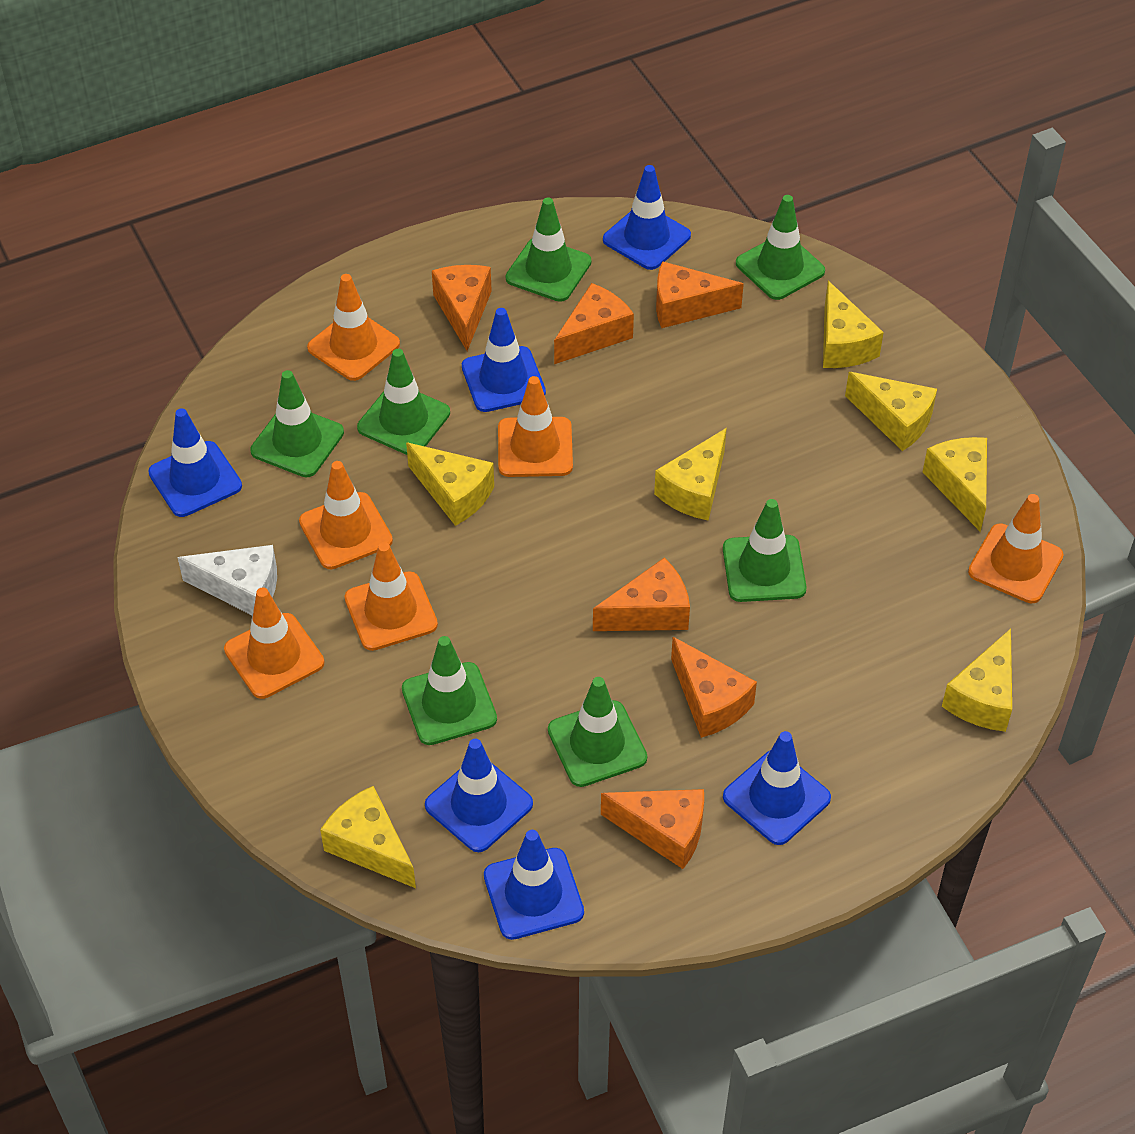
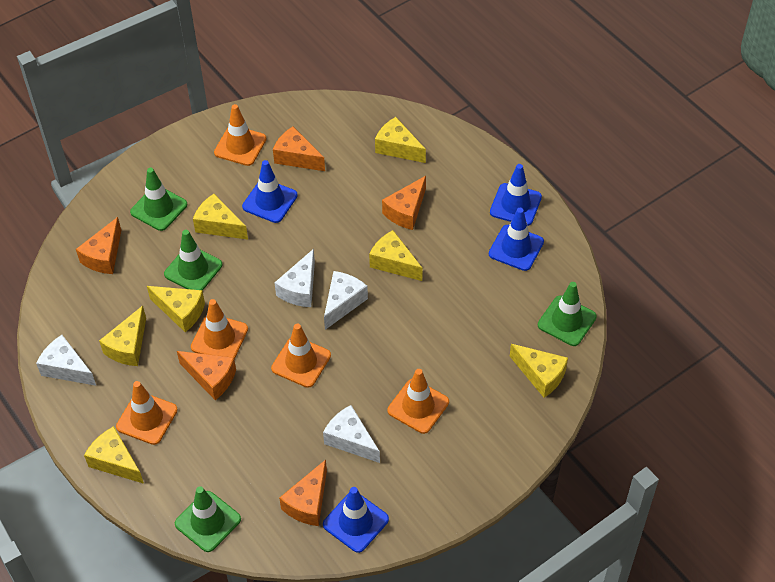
blue traffic cone: [148,408,242,517] [425,739,533,852] [462,308,546,412] [484,830,584,940] [603,165,691,270] [723,731,831,845] = 6 -> [242,160,298,223] [323,487,389,553] [489,208,544,271] [490,164,542,226] = 4
green traffic cone: [250,370,344,477] [357,349,450,455] [402,636,497,745] [506,198,591,302] [548,677,647,787] [723,499,807,602] [736,195,825,300] = 7 -> [130,168,187,231] [164,230,222,291] [175,486,241,552] [538,282,597,346] = 4
orange cheese: [432,265,492,351] [554,283,634,364] [593,558,690,631] [601,789,704,869] [656,261,744,328] [671,637,757,738] = 6 -> [76,217,121,274] [177,351,236,400] [273,126,325,171] [279,460,327,526] [382,176,426,230] = 5
orange traffic cone: [224,587,324,699] [299,461,393,569] [307,274,400,381] [345,542,438,651] [498,376,573,477] [968,494,1064,603] = 6 -> [116,381,178,445] [191,299,248,359] [214,104,267,166] [271,324,331,388] [387,369,449,434] = 5
white cheese: [178,545,277,615] = 1 -> [36,335,96,386] [274,249,315,307] [323,405,380,463] [324,271,368,330] = 4

